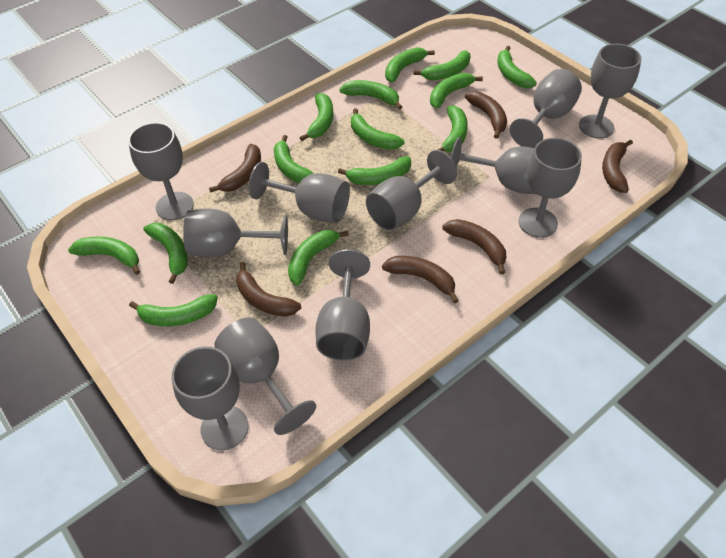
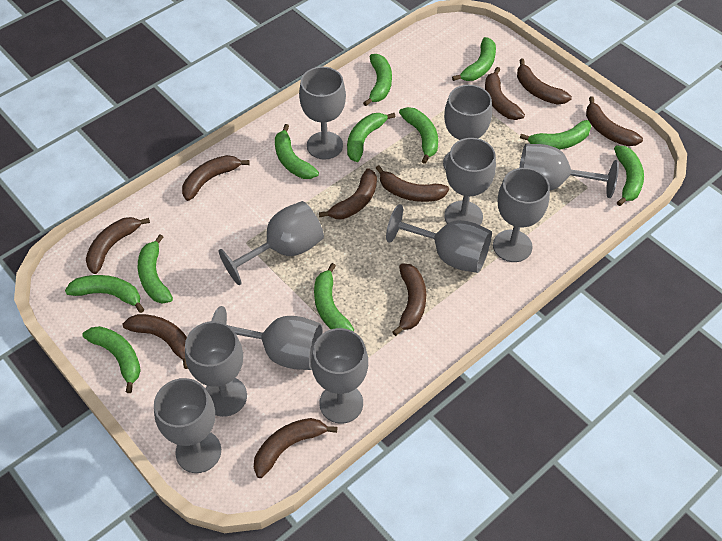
brown banana: [209,144,261,193] [236,262,301,317] [382,256,459,303] [442,219,506,274] [465,91,507,139] [602,140,633,193] = 6 -> [86,217,150,274] [123,314,188,369] [182,155,250,201] [254,418,337,478] [319,168,377,219] [376,165,449,202] [393,263,426,336] [485,67,525,120] [517,59,572,105] [586,96,643,146] = 10
green banana: [68,237,140,275] [129,294,218,326] [143,223,188,284] [274,135,314,183] [288,230,349,286] [300,93,333,141] [338,156,411,185] [339,80,402,110] [351,108,404,150] [385,47,435,82] [414,50,470,80] [430,73,483,109] [437,105,468,152] [498,46,537,88] = 14 -> [65,275,144,313] [82,326,141,393] [138,234,173,304] [275,124,319,179] [314,263,354,332] [347,113,396,162] [363,54,392,106] [399,107,438,164] [452,37,496,81] [520,120,591,150] [614,146,644,206] = 11

